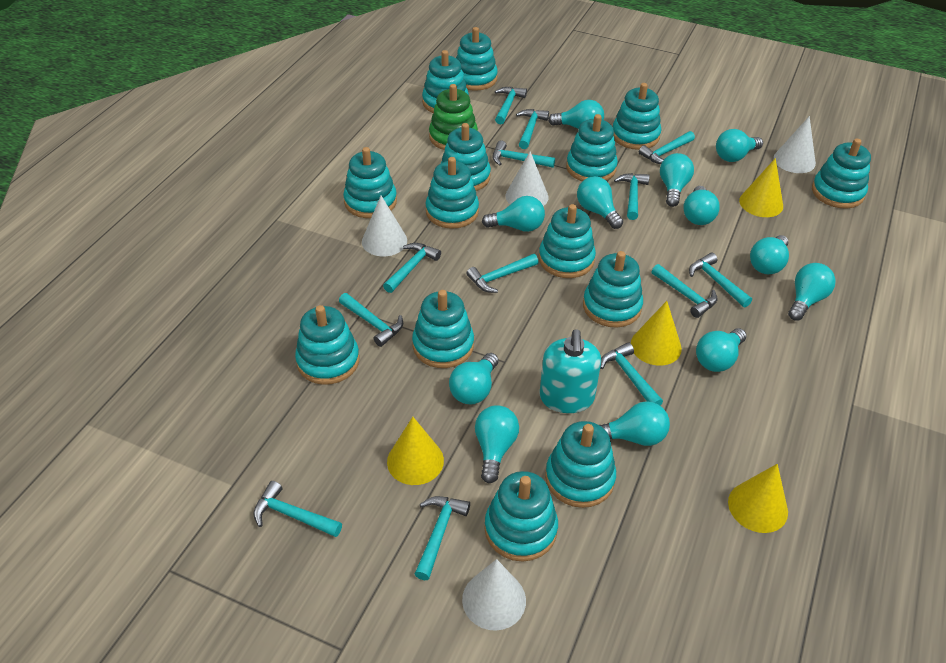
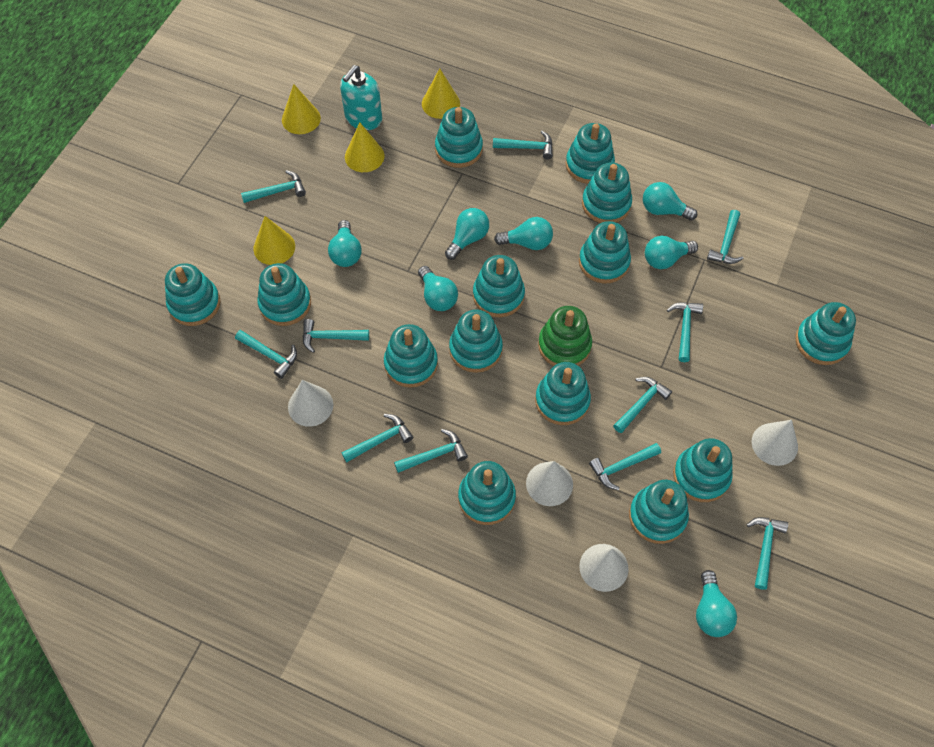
turquoise hammer: [253,481,342,537] [339,293,403,347] [383,243,441,293] [415,496,470,580] [466,254,539,293] [493,141,555,168] [495,87,527,124] [516,109,549,149] [600,342,663,406] [614,173,650,220] [639,131,695,164] [651,264,717,318] [689,253,752,307] = 13 -> [235,330,297,379] [241,170,306,203] [302,319,369,353] [341,414,413,462] [394,429,468,473] [493,131,553,159] [589,443,661,490] [613,377,672,433] [667,302,703,362] [707,210,743,264] [747,517,788,590] = 11
turquoise light bulb: [449,353,499,404] [475,405,519,483] [482,196,545,232] [548,100,604,129] [577,176,623,229] [600,401,670,446] [660,153,694,207] [683,186,720,225] [696,328,746,372] [716,129,763,162] [750,235,789,274] [788,263,836,321] = 12 -> [328,220,361,267] [418,266,458,311] [445,208,489,260] [494,217,553,250] [643,182,697,221] [645,236,698,269] [696,570,737,637] = 7

